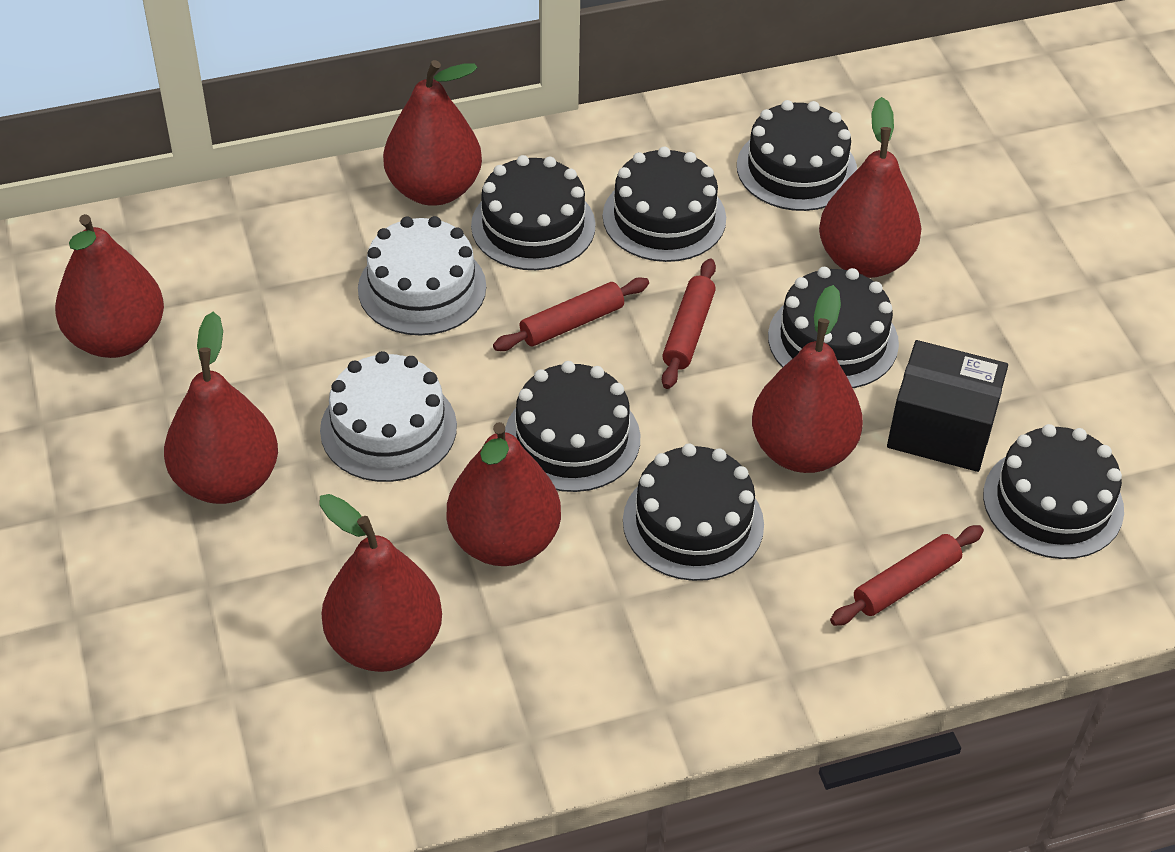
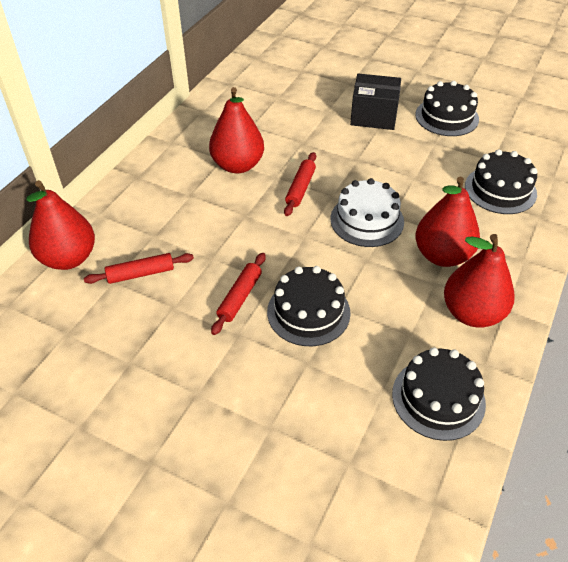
black cake: [471,155,596,270] [505,361,640,492] [603,147,726,262] [623,444,764,581] [737,100,857,211] [768,267,899,388] [983,424,1124,559] = 7 -> [267,266,351,346] [392,347,486,441] [415,81,479,136] [465,149,537,214] = 4
red pear: [55,214,164,358] [164,312,278,504] [320,494,442,672] [383,60,482,206] [447,422,561,566] [752,285,863,473] [819,97,921,278] = 7 -> [26,180,95,270] [209,87,264,173] [415,177,480,267] [444,234,515,328] = 4
white cake: [320,351,457,482] [358,216,486,335] = 2 -> [330,178,404,247] = 1

